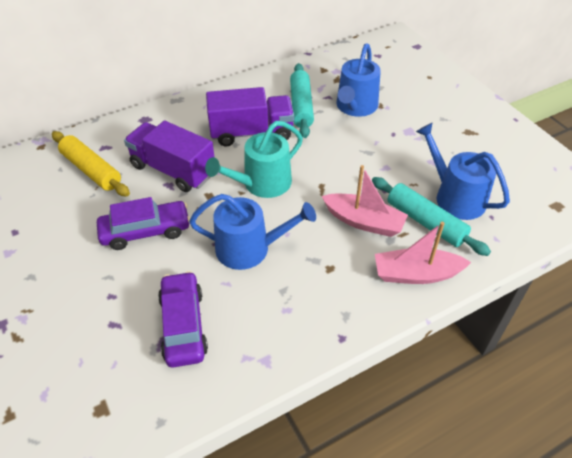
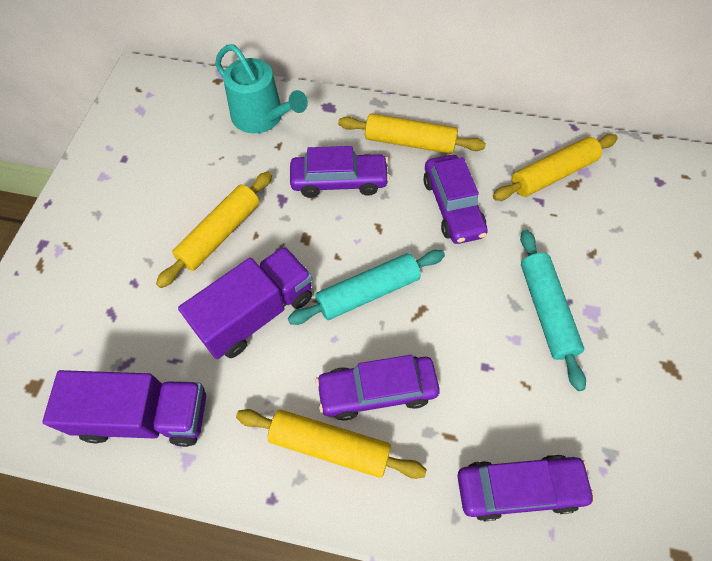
blue watering can: [189,194,316,270] [337,43,381,117] [416,123,510,220] = 3 -> none = 0
pink boat: [322,165,408,237] [375,222,471,284] = 2 -> none = 0
purple car: [97,197,190,250] [158,271,208,368] = 2 -> [290,146,390,198] [315,355,440,421] [424,155,488,244] [458,454,596,521] = 4
yellow rolling pin: [52,131,130,197] = 1 -> [156,171,272,288] [236,409,427,479] [338,113,486,154] [493,134,618,201] = 4

